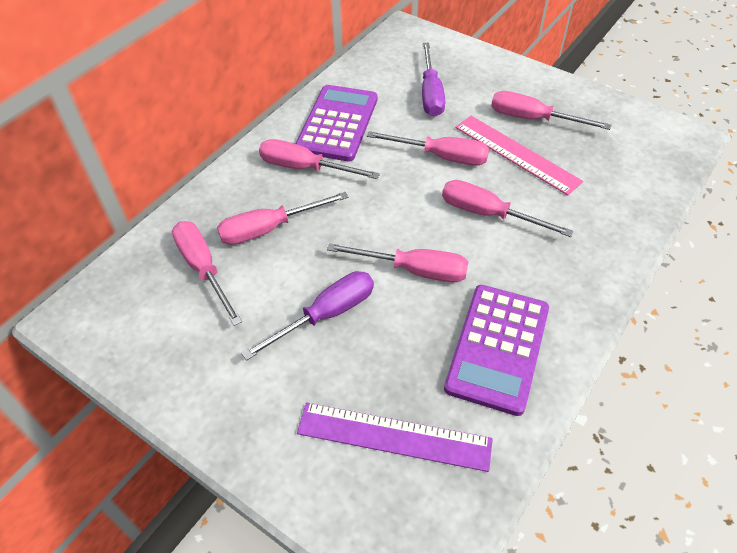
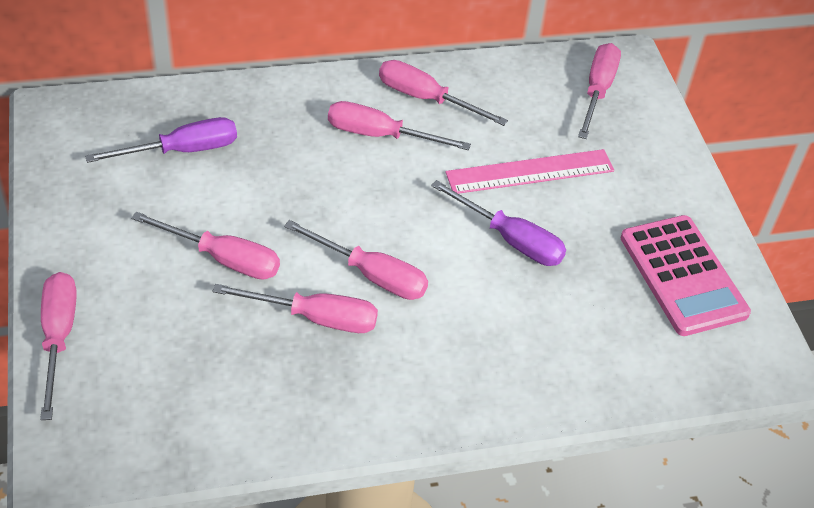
pink calculator: none = 0 -> [621,215,751,336] = 1
purple calculator: [295,85,377,161] [444,285,549,416] = 2 -> none = 0
purple ruler: [297,403,493,472] = 1 -> none = 0

